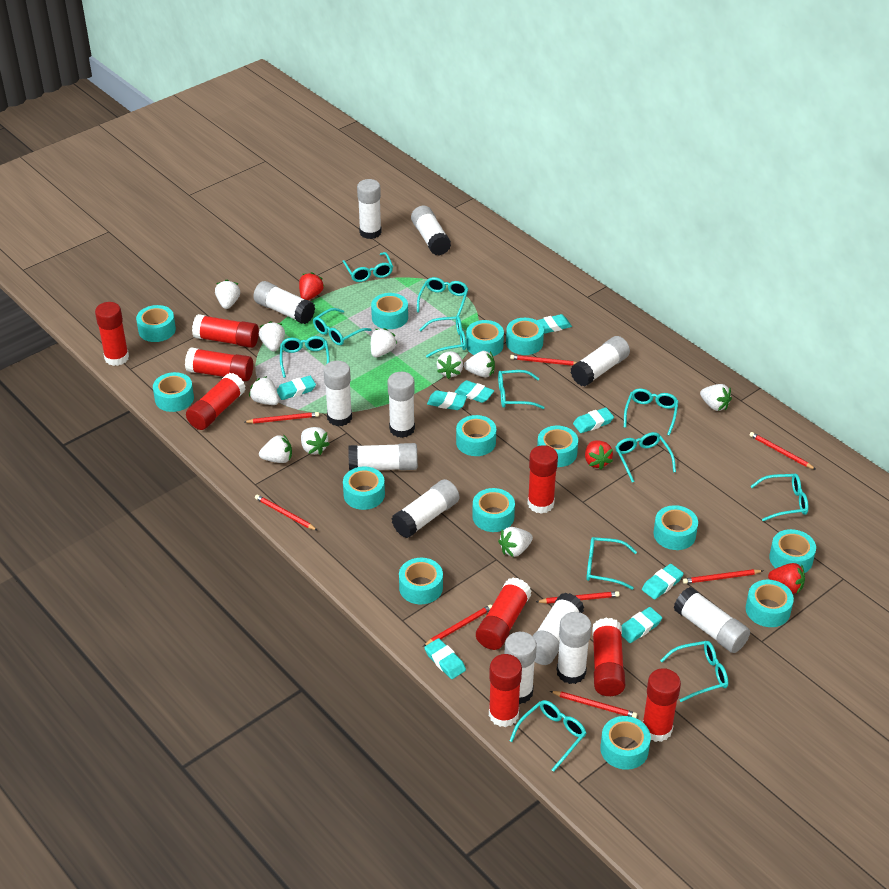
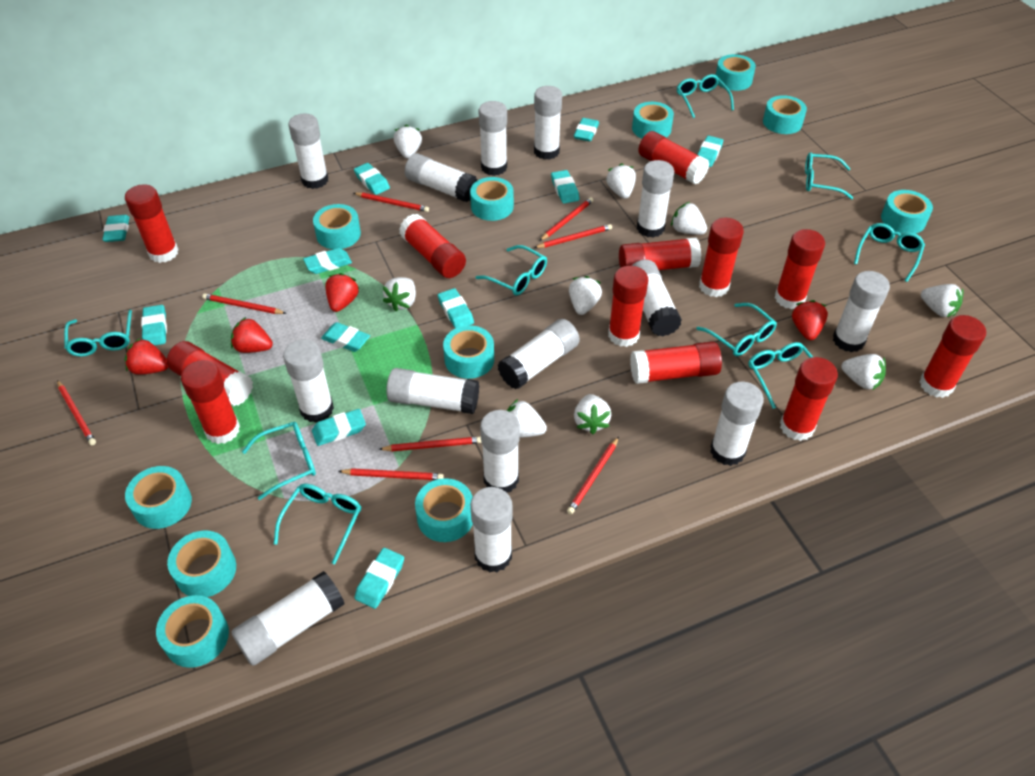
red glue stick: [95,302,129,366] [185,348,253,381] [186,373,246,430] [192,314,259,348] [476,577,532,650] [489,654,522,727] [527,445,558,514] [592,618,625,696] [642,668,681,742] = 9 -> [125,184,179,263] [167,341,253,406] [181,360,240,444] [399,214,466,278] [608,266,648,347] [619,237,701,270] [630,342,722,384] [638,131,710,185] [699,218,744,297] [775,229,825,309] [780,357,838,441] [919,315,986,398] = 12
red strawberry: [299,272,325,300] [585,440,613,470] [768,563,805,594] = 3 -> [125,338,168,375] [231,317,273,353] [325,273,360,312] [792,300,828,340] = 4
turquoise eraser: [277,376,316,400] [424,638,466,679] [427,390,467,410] [455,380,494,403] [537,314,572,334] [573,408,614,433] [621,607,662,643] [642,564,684,600] = 8 -> [102,215,130,242] [141,305,167,346] [303,248,352,274] [312,409,366,446] [321,322,370,352] [354,163,390,195] [355,548,404,609] [438,288,474,328] [551,170,579,204] [574,118,599,142] [697,136,723,167] = 11
turquoise glasses: [280,336,330,378] [313,308,372,345] [342,252,393,282] [417,277,469,316] [419,316,466,358] [498,370,545,409] [509,700,586,772] [586,537,637,590] [615,432,676,482] [624,388,679,436] [660,641,728,702] [750,474,808,521] = 12 -> [64,310,132,357] [242,422,316,500] [274,484,361,564] [476,245,547,295] [677,74,734,118] [696,303,777,356] [748,342,813,409] [805,152,853,199] [854,223,925,282] = 9
turquoise tape: [136,305,176,342] [153,372,194,412] [343,467,385,510] [371,293,408,329] [399,558,443,604] [456,415,496,456] [466,320,504,356] [472,488,515,532] [506,318,544,355] [537,426,578,467] [600,716,651,770] [653,505,698,550] [746,580,794,627] [769,529,816,573] = 14 -> [125,466,192,529] [156,595,229,668] [167,531,236,597] [313,204,361,249] [415,478,473,542] [443,325,494,379] [470,177,514,221] [632,102,674,138] [716,54,756,91] [763,95,807,134] [881,190,933,234] = 11
white glue stick: [253,281,315,324] [323,361,352,426] [348,443,418,471] [357,179,382,239] [388,372,415,438] [391,479,459,538] [411,206,451,256] [505,632,537,704] [533,593,584,665] [557,612,591,684] [570,336,630,386] [674,587,750,653] = 12 -> [231,571,345,666] [283,339,334,423] [288,114,328,189] [386,368,479,414] [405,153,477,202] [470,487,513,572] [478,101,507,176] [480,410,520,492] [498,319,580,389] [534,86,562,160] [632,260,682,336] [637,160,674,238] [710,382,764,466] [833,271,890,352] = 14
white strawberry: [215,279,240,309] [249,376,279,405] [259,321,285,352] [259,434,292,463] [301,427,330,455] [371,328,397,357] [437,351,463,379] [464,351,495,377] [498,527,533,557] [700,384,732,411] = 10 -> [383,277,416,312] [394,125,422,159] [507,399,547,438] [569,276,602,315] [574,394,611,434] [606,163,636,199] [671,202,707,235] [841,354,886,390] [921,284,964,317] = 9

